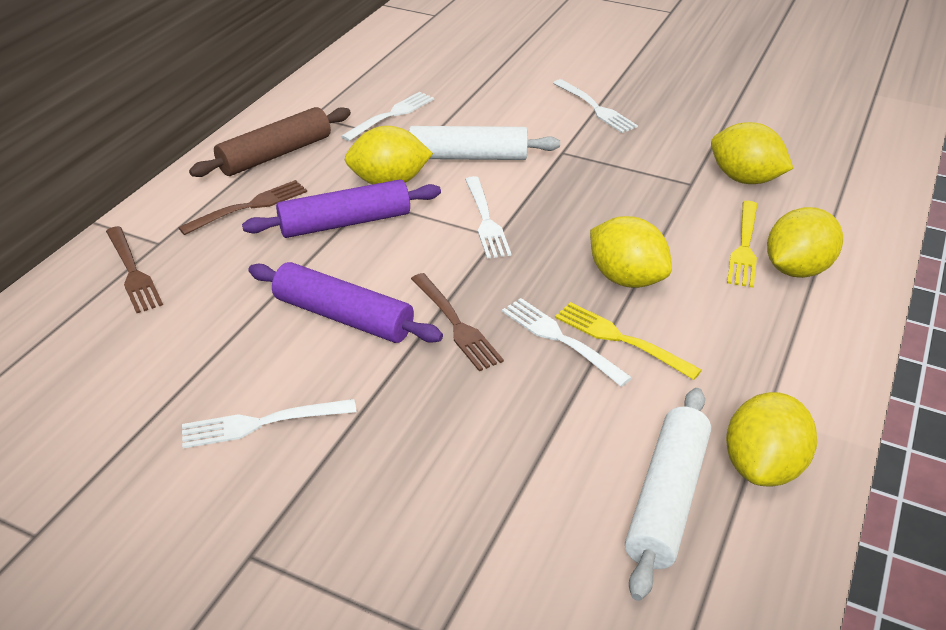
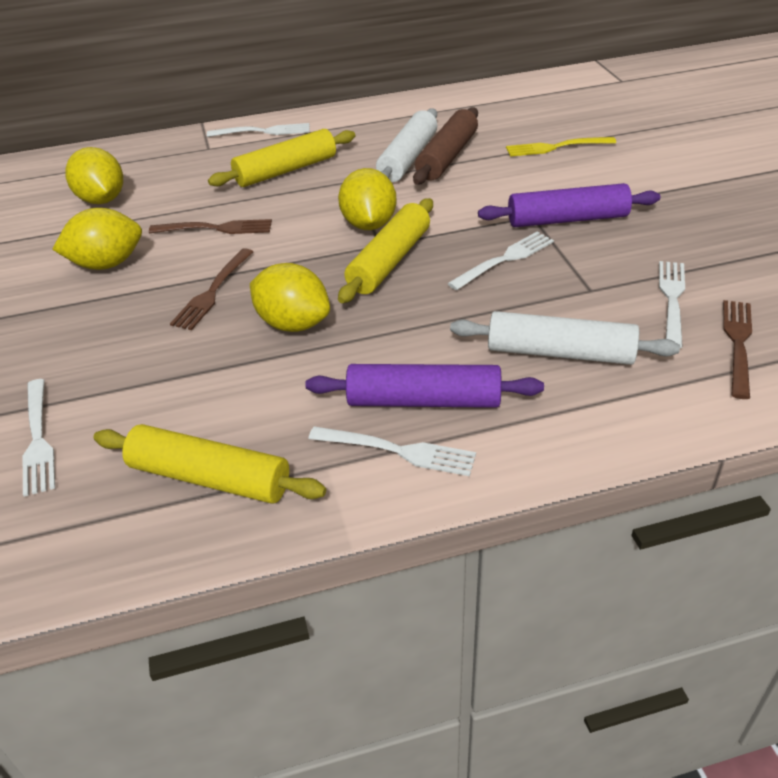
yellow fork: [555,302,702,380] [727,201,757,288] = 2 -> [506,137,616,157] = 1
yellow lemon: [345,126,433,184] [590,216,672,288] [711,122,793,184] [726,392,817,487] [767,207,843,278] = 5 -> [52,208,142,270] [65,147,123,204] [250,263,330,332] [338,168,397,230] = 4
yellow rolling pin: none = 0 -> [94,424,326,504] [208,129,355,187] [338,198,433,303] = 3

